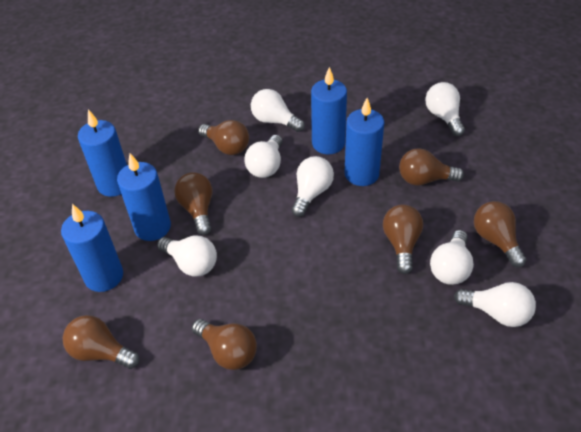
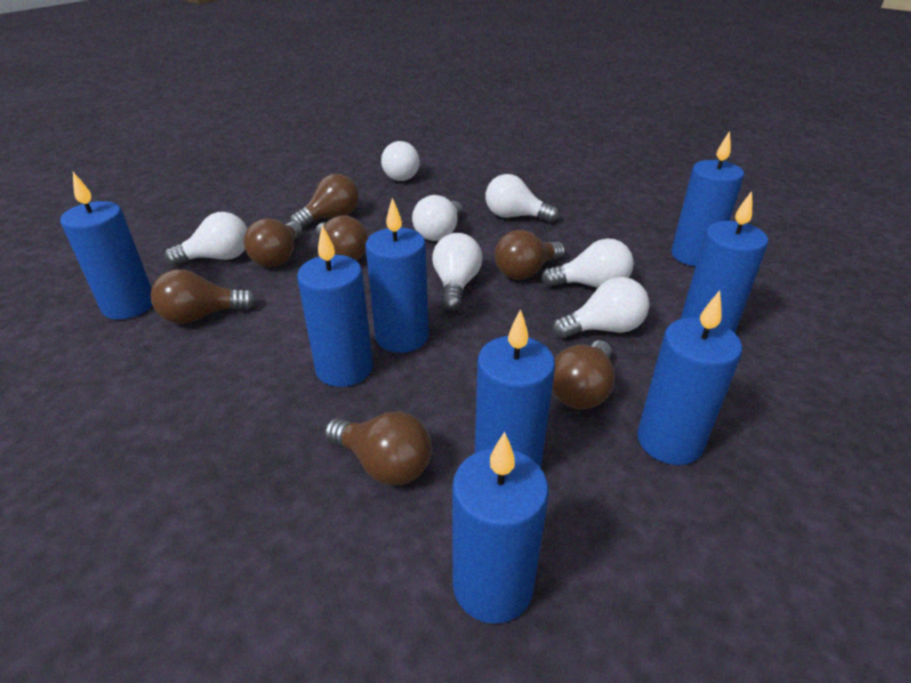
blue candle: [61,204,123,292] [78,109,127,197] [117,153,171,241] [311,67,347,154] [344,98,384,186] = 5 -> [60,172,153,320] [297,225,373,387] [366,198,429,353] [452,432,549,624] [475,309,555,468] [637,290,742,465] [671,131,744,267] [680,191,768,333] = 8

